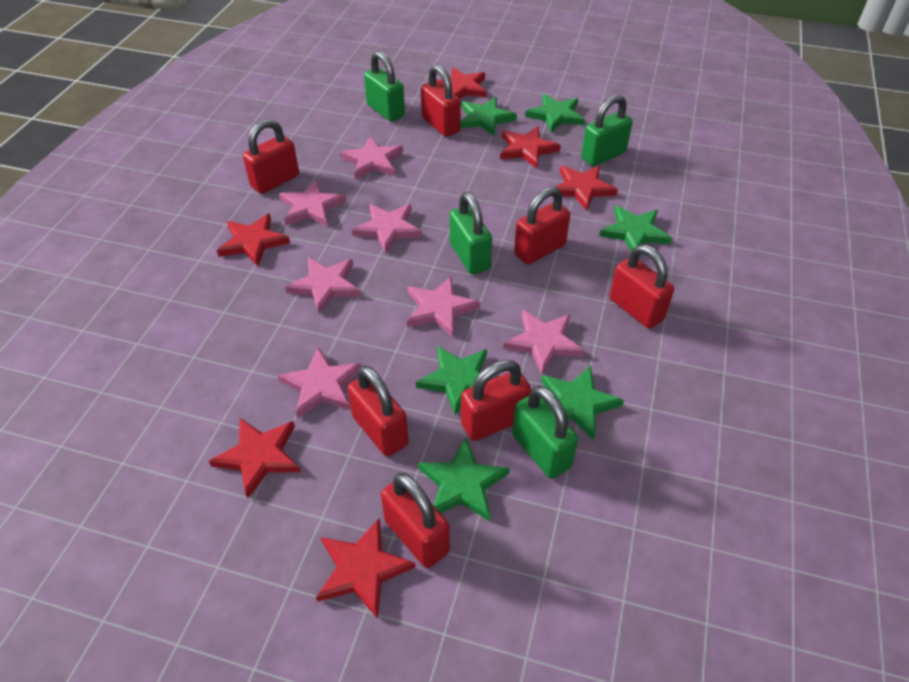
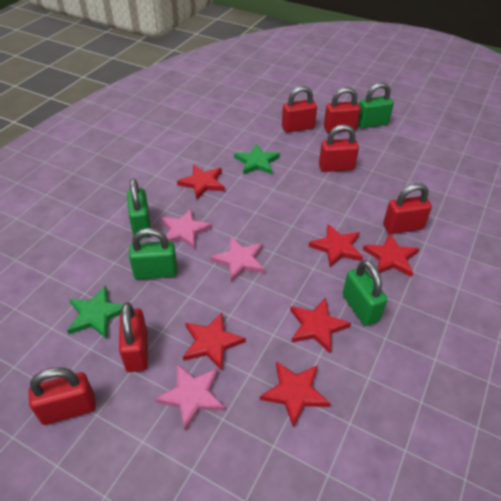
green star: [416,346,489,415] [418,438,510,522] [460,97,517,136] [525,94,585,133] [541,365,624,440] [599,205,672,251] = 6 -> [67,286,123,339] [234,144,280,175] = 2
pink star: [278,347,362,418] [279,180,346,227] [285,257,361,314] [340,137,403,180] [352,204,422,254] [407,276,480,337] [503,310,585,375] = 7 -> [155,364,225,431] [161,208,212,249] [210,237,265,282] = 3
red padlock: [243,119,299,194] [347,365,409,457] [381,473,450,568] [421,64,461,137] [461,360,531,441] [514,187,570,264] [610,245,674,329] = 7 -> [29,367,96,425] [119,302,148,372] [282,86,317,133] [319,124,359,172] [324,87,361,133] [383,183,432,234] = 6

